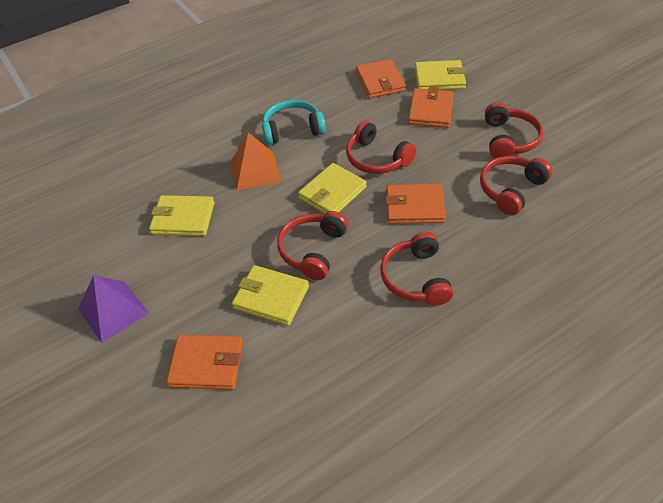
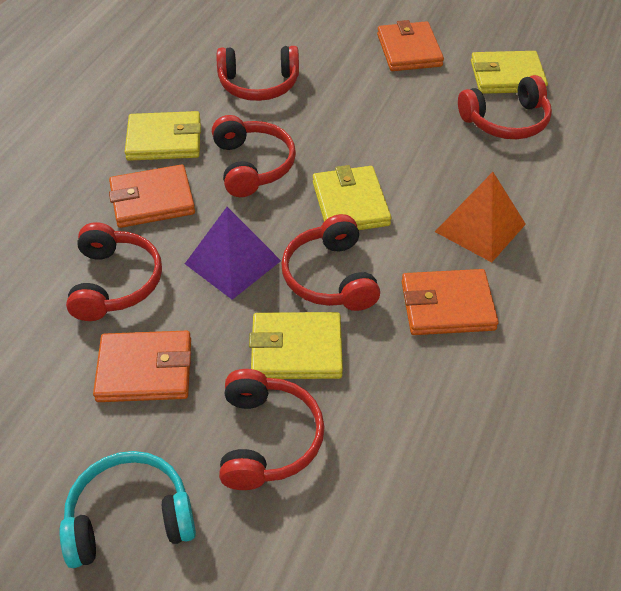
red headphones: [277,211,348,280] [346,121,416,174] [380,232,453,306] [480,156,553,216] [485,102,543,159] = 5 -> [66,222,162,321] [212,115,296,197] [217,46,299,101] [219,369,325,490] [281,214,380,311] [458,75,552,139] = 6

